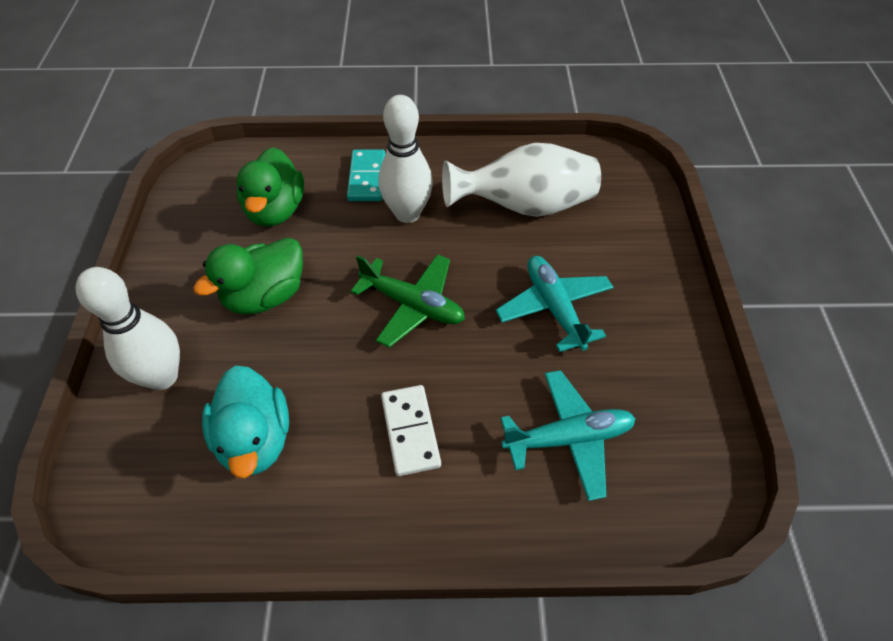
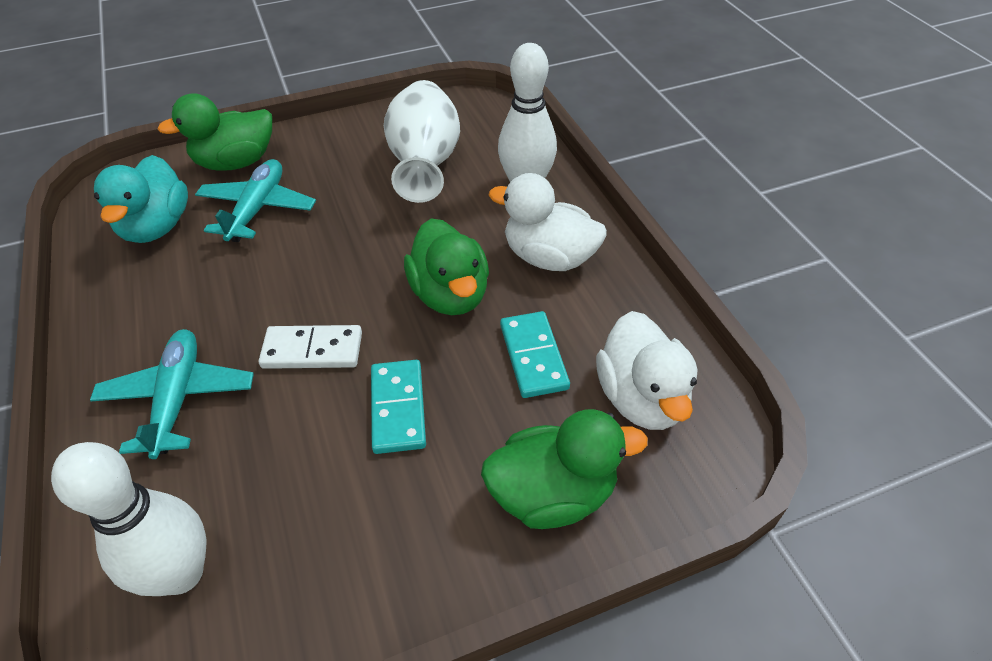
green duck: [193,238,303,314] [237,147,304,227] = 2 -> [157,93,272,171] [404,219,489,315] [481,409,648,529] = 3
green plane: [351,254,465,348] = 1 -> none = 0
turquoise domino: [347,150,385,201] = 1 -> [371,360,426,454] [500,311,570,398] = 2
white duck: none = 0 -> [489,173,607,271] [596,311,698,430] = 2

